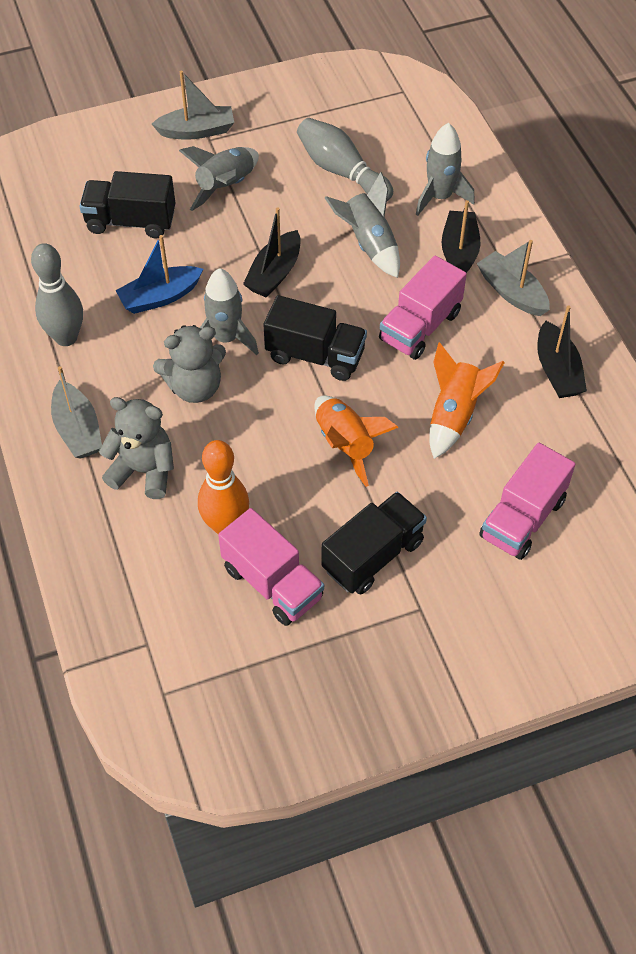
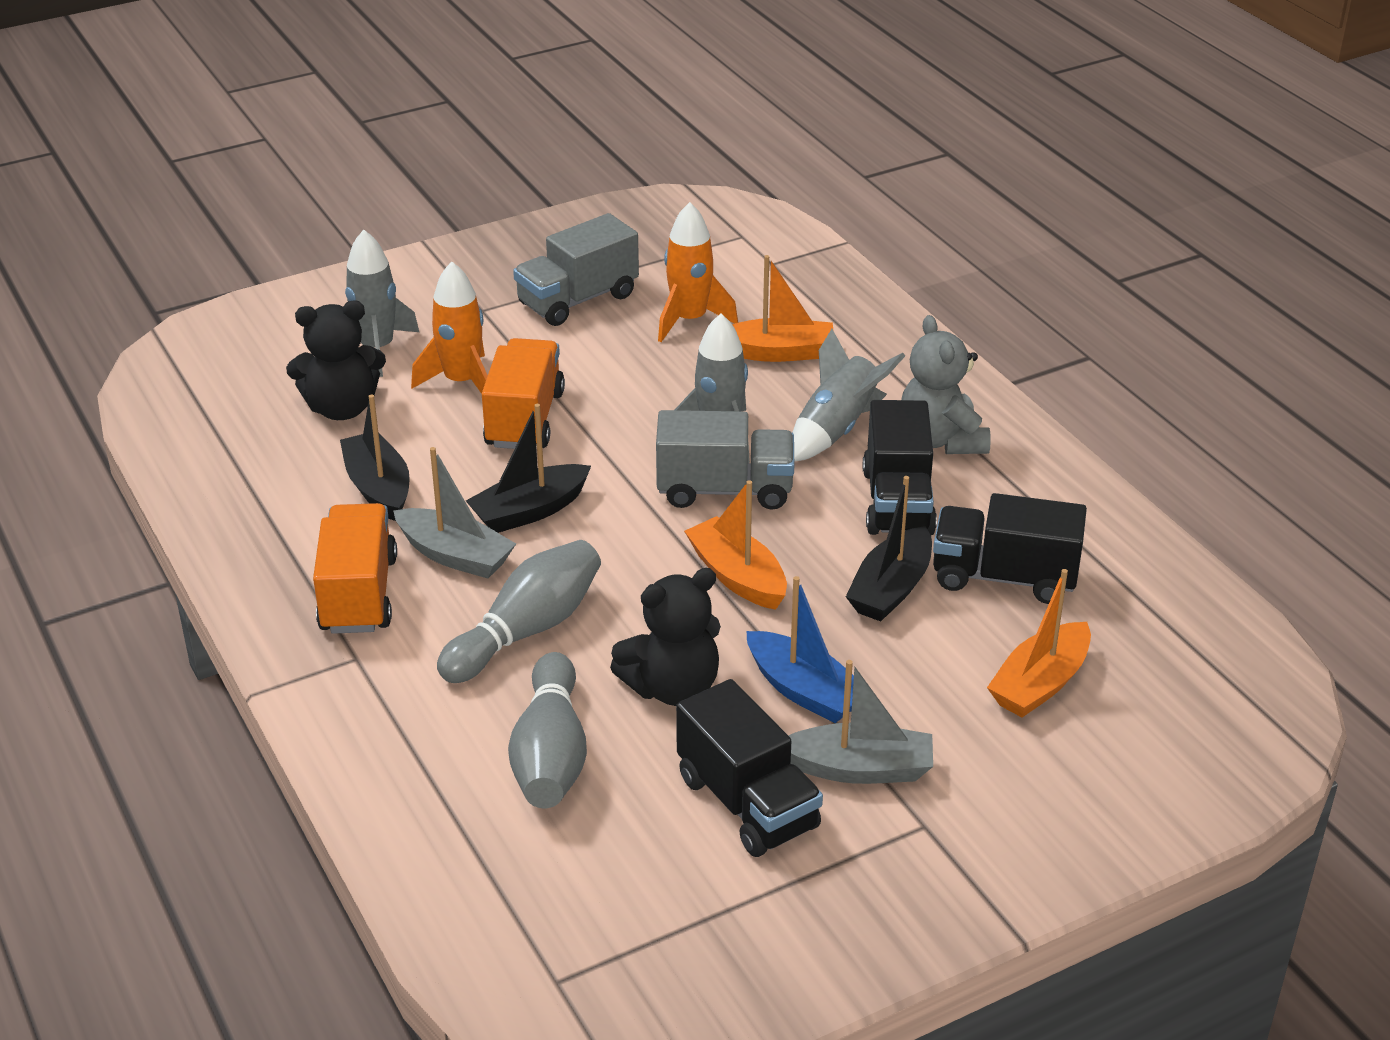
black teddy bear: none = 0 -> [286,301,386,420] [610,568,721,706] = 2
grey boat: [51,366,102,459] [152,71,234,140] [477,240,550,316] = 3 -> [393,447,516,579] [789,660,933,784] = 2
grey rocket: [179,146,259,211] [200,268,259,355] [325,172,400,278] [416,123,475,216] = 4 -> [345,230,419,377] [675,314,750,463] [792,329,905,461] = 3
grey teddy bear: [99,397,174,499] [153,325,226,403] = 2 -> [901,315,991,454] = 1
grey truck: none = 0 -> [513,213,639,326] [656,410,794,510] = 2
orange boat: none = 0 -> [684,480,787,610] [732,255,833,362] [987,569,1091,717] = 3
orange bowling pin: [198,440,249,534] = 1 -> none = 0
orange truck: none = 0 -> [313,503,397,634] [482,338,565,449] = 2
pink truck: [218,508,324,626] [379,255,467,360] [479,443,575,560] = 3 -> none = 0

